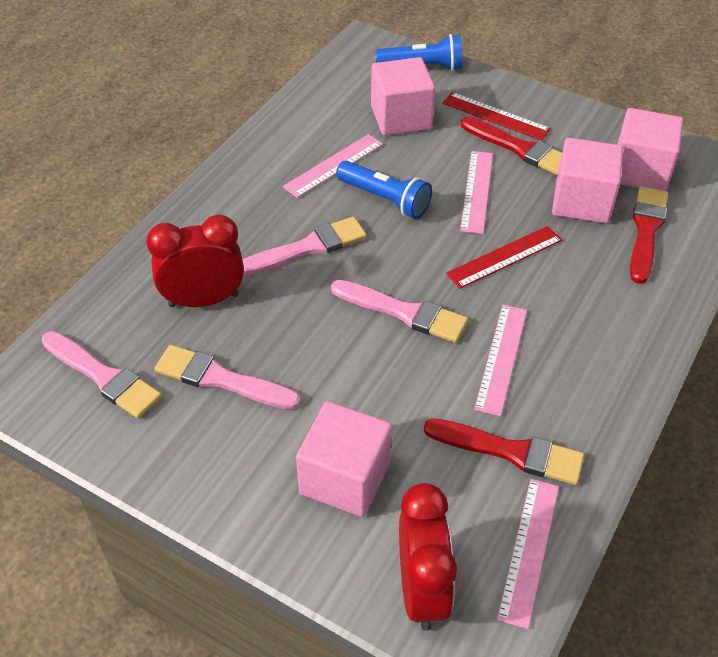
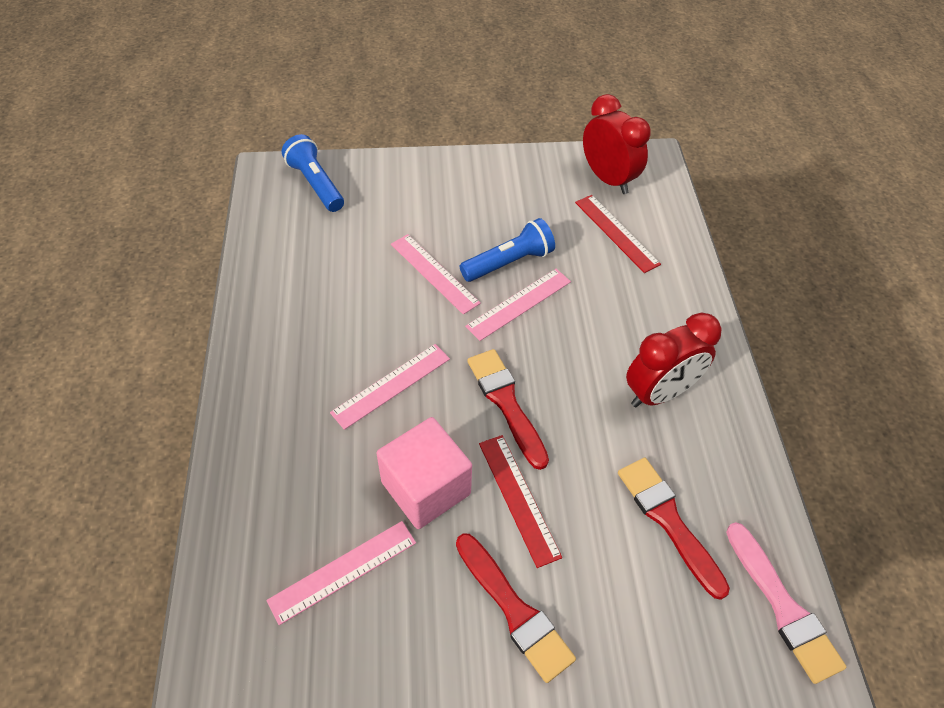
pink brush: [41,331,162,419] [154,345,301,410] [242,217,367,276] [331,280,468,343] = 4 -> [726,522,846,684] = 1
pink cube: [296,401,392,517] [371,57,435,136] [552,138,623,224] [617,108,683,191] = 4 -> [376,417,472,529] = 1

